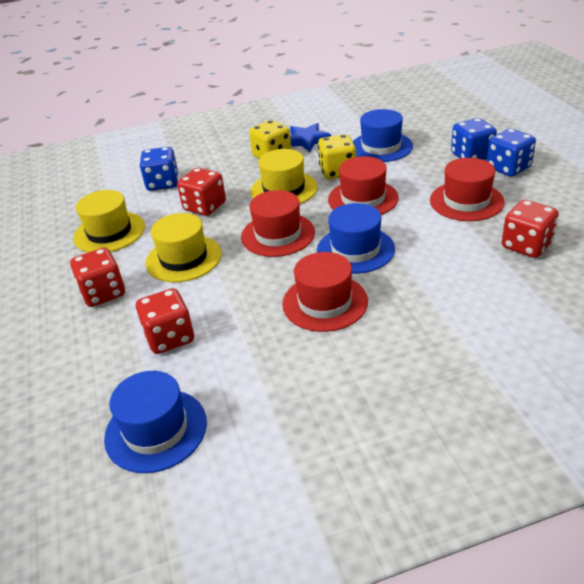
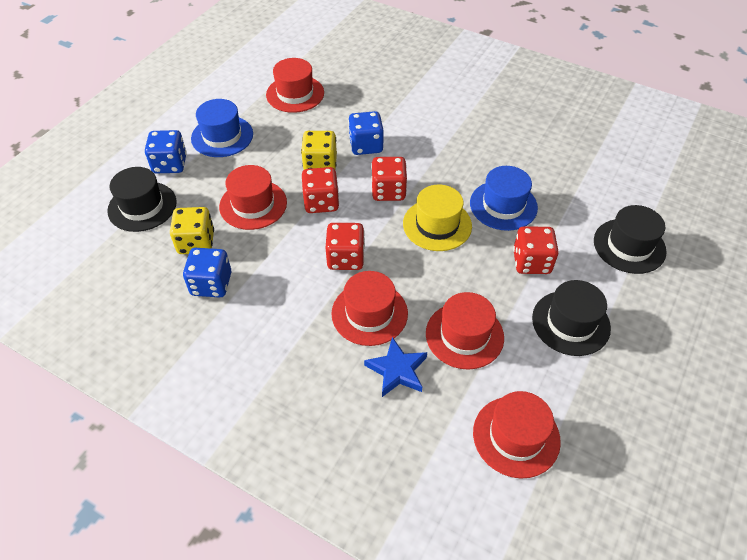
black hat: none = 0 -> [107,167,177,232] [532,280,611,356] [594,205,667,274] = 3
blue hat: [104,371,207,473] [317,203,395,274] [353,109,413,162] = 3 -> [191,99,253,157] [470,166,538,231] = 2
red hat: [241,190,315,257] [282,252,368,332] [328,157,399,215] [430,158,505,221] = 4 -> [219,165,287,230] [266,58,324,113] [331,271,408,346] [426,292,504,370] [473,391,561,479] = 5
yellow hat: [73,190,145,252] [145,213,222,282] [250,149,318,204] = 3 -> [403,184,472,251] = 1

